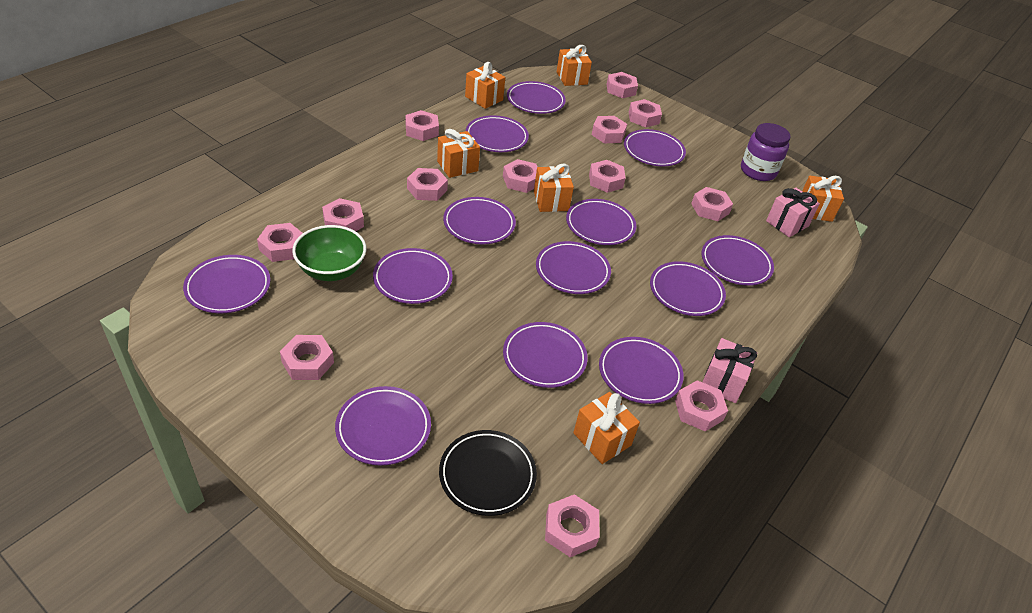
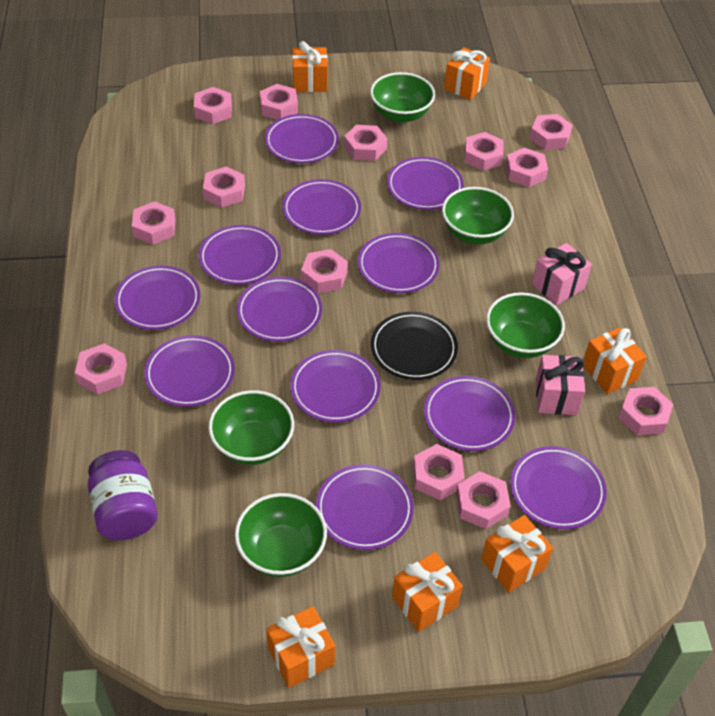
green bowl: [292,225,366,281] = 1 -> [208,390,294,465] [235,493,327,577] [370,72,435,123] [442,187,514,244] [486,292,565,358] = 5
purple plate: [183,255,271,313] [335,386,431,466] [373,248,453,304] [443,197,516,244] [466,115,529,152] [503,322,588,388] [507,81,566,114] [536,241,611,294] [566,199,636,245] [599,337,684,404] [624,129,686,166] [650,261,726,316] [701,235,774,286] = 13 -> [114,266,200,330] [144,335,235,407] [199,225,281,285] [237,277,322,342] [265,114,339,163] [282,179,361,235] [290,350,381,422] [316,464,414,550] [358,233,440,293] [387,157,464,210] [424,376,515,451] [510,446,607,529] = 12

